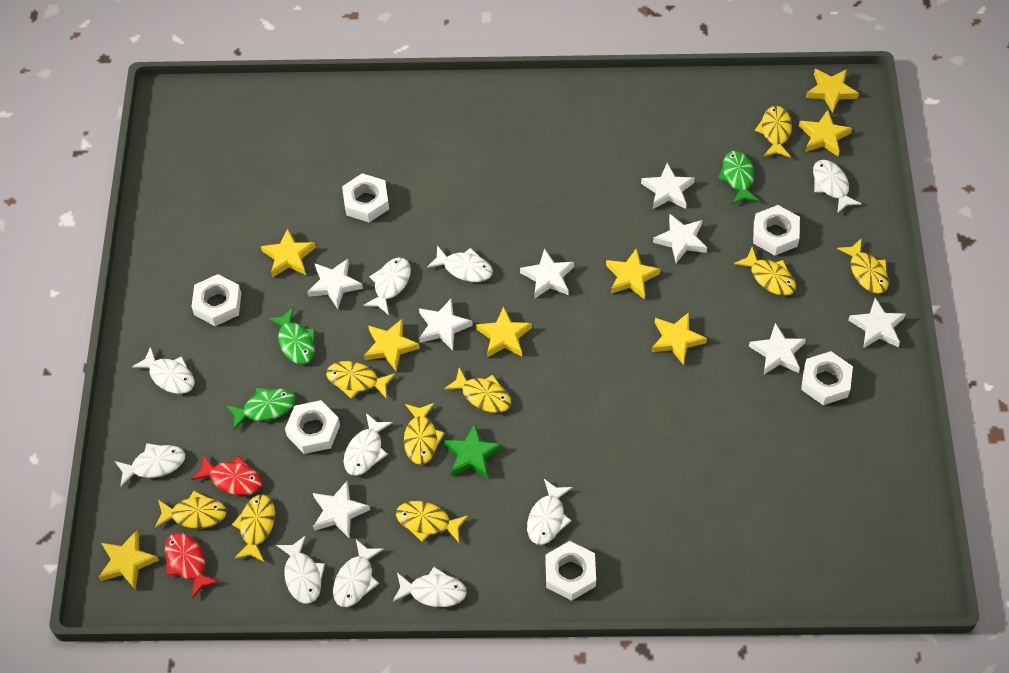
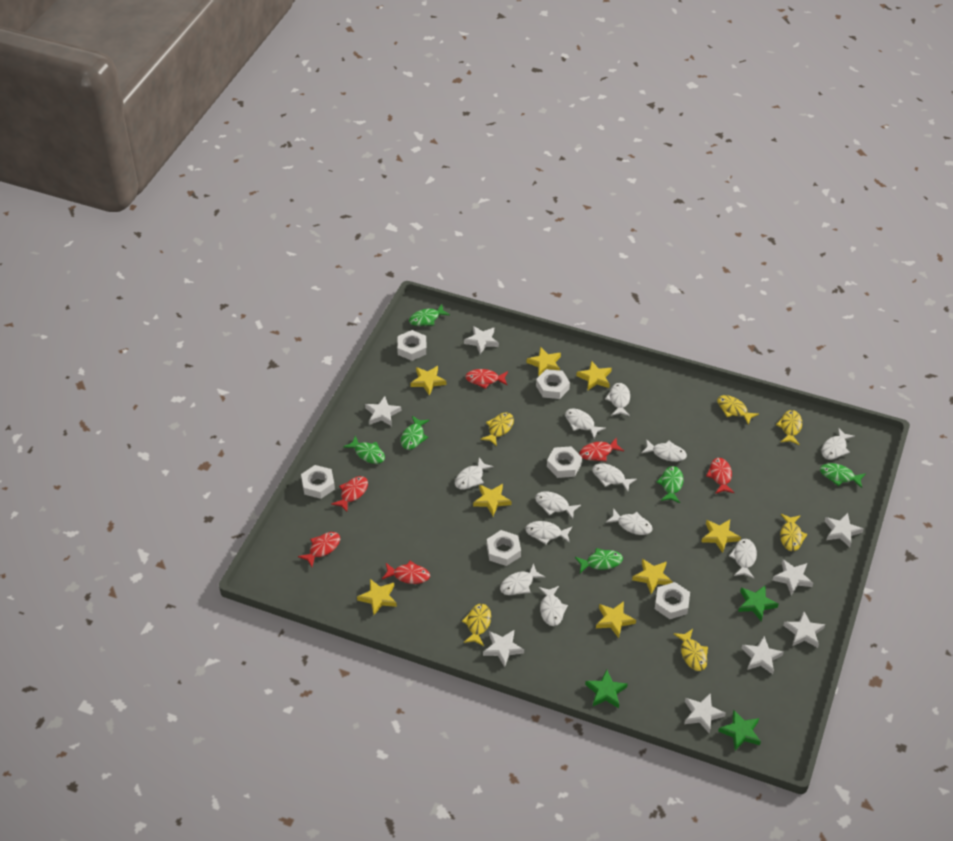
green fish: [226,388,295,430] [267,308,315,364] [718,151,759,204] = 3 -> [343,435,385,464] [401,416,430,450] [409,304,450,326] [575,548,623,573] [657,466,683,503] [820,463,866,488] = 6
green star: [444,424,502,479] = 1 -> [585,670,628,708] [718,710,761,751] [738,586,778,622] = 3
red fish: [165,533,219,599] [191,454,262,495] = 2 -> [298,532,340,567] [331,476,368,512] [382,561,430,584] [465,369,508,389] [579,438,624,462] [706,458,734,494] = 6
white fish: [115,443,185,487] [132,346,194,394] [276,535,325,604] [333,539,384,607] [344,413,393,476] [363,258,411,315] [393,567,467,607] [427,245,493,282] [527,479,573,545] [813,160,862,214] = 10 -> [455,457,494,489] [500,563,545,595] [525,521,572,544] [535,491,581,519] [539,586,568,626] [565,408,606,438] [592,464,637,492] [605,383,630,416] [606,508,653,535] [641,439,687,462] [729,539,757,578] [821,427,855,460] = 12
yellow fish: [155,491,227,528] [232,495,275,562] [326,361,395,399] [396,501,468,542] [404,403,444,465] [444,367,511,413] [734,247,796,296] [755,106,792,157] [837,239,889,294] = 9 -> [462,604,491,646] [480,412,514,446] [674,629,708,671] [717,395,759,425] [776,410,802,445] [780,514,808,551] = 6

